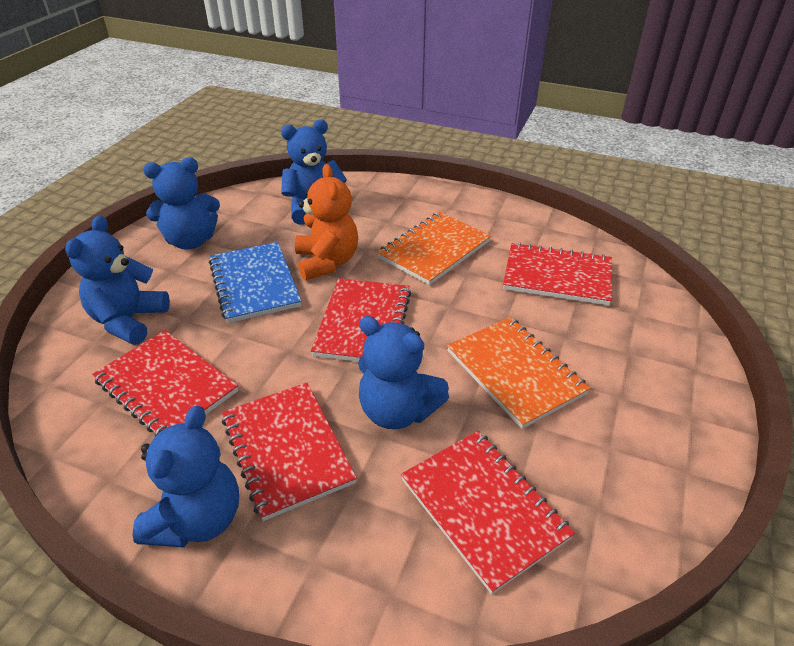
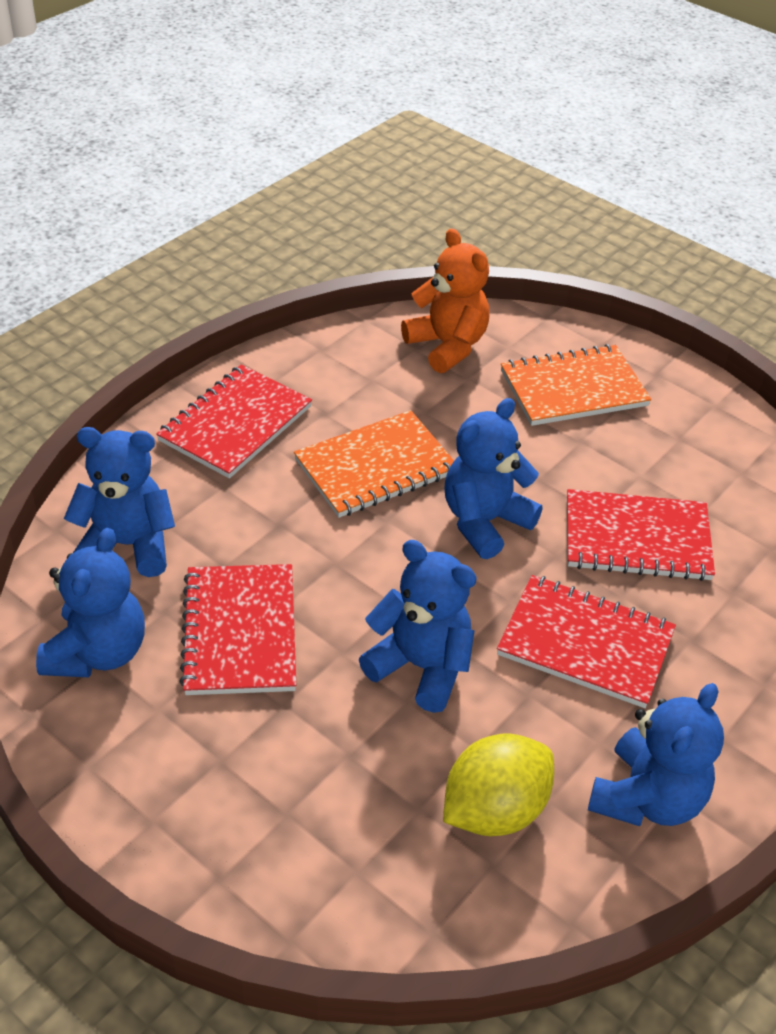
blue notebook: [209,242,301,323] = 1 -> none = 0
red notebook: [92,330,238,436] [222,382,357,521] [311,278,411,362] [401,431,575,594] [503,242,612,306] = 5 -> [156,364,312,479] [179,564,296,695] [497,575,676,708] [567,489,715,581] = 4
yellow lemon: none = 0 -> [443,733,554,836] = 1

